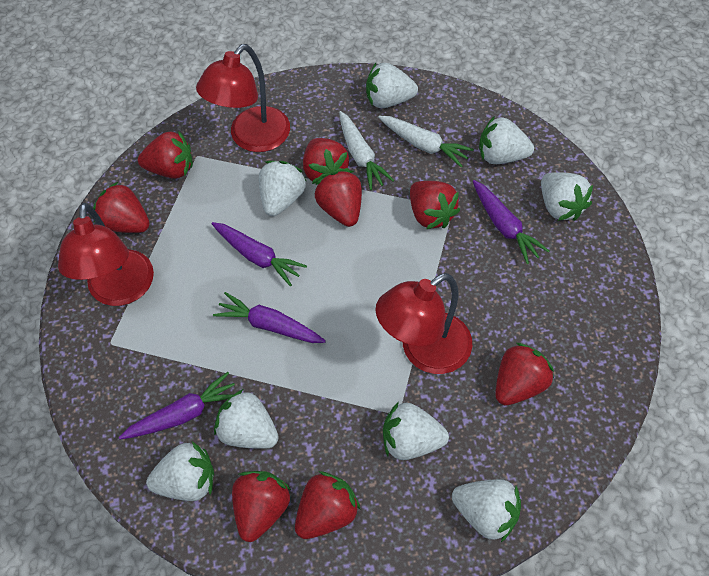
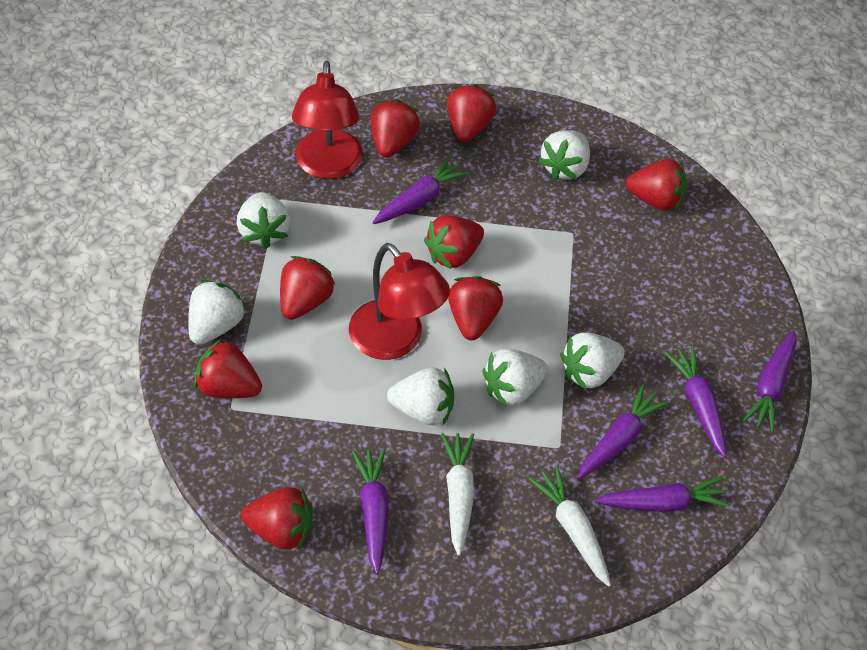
purple carrot: [119,372,235,439] [212,222,307,287] [213,292,326,343] [473,180,549,264] = 4 -> [352,448,389,574] [372,157,469,224] [578,384,669,479] [595,476,731,512] [665,346,726,458] [742,330,796,433] = 6
red lamp: [58,203,154,306] [196,44,290,152] [376,273,472,374] = 3 -> [292,61,363,179] [349,243,450,360] = 2
white strawberry: [146,441,214,501] [214,389,279,449] [259,161,306,216] [366,63,418,108] [383,402,449,460] [452,479,521,542] [479,116,534,164] [541,172,593,221] = 8 -> [188,280,247,345] [237,192,290,249] [387,367,454,425] [482,348,548,406] [539,130,590,180] [560,332,625,390] = 6

